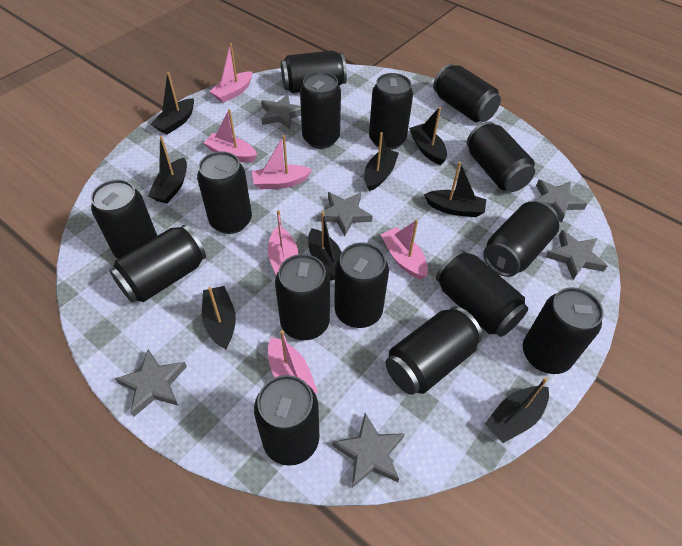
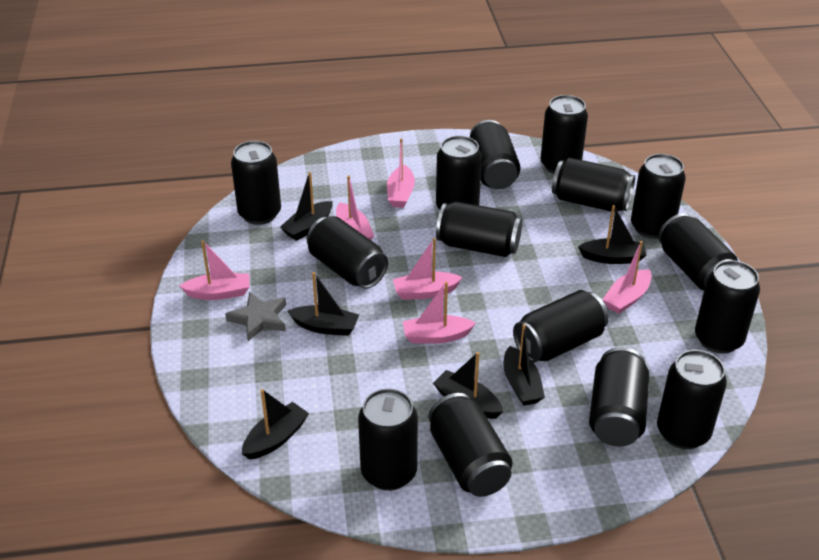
black boat: [148,136,187,204] [151,72,194,135] [202,286,236,349] [308,211,342,281] [364,132,399,191] [409,107,447,165] [424,162,486,217] [485,377,549,443] = 8 -> [242,389,309,460] [280,172,333,241] [288,272,359,336] [433,352,503,419] [503,324,545,406] [578,205,647,264] = 6
grey star: [115,349,187,416] [261,94,301,129] [317,192,373,236] [332,413,405,488] [534,180,587,223] [545,230,607,280] = 6 -> [225,292,286,341] = 1

